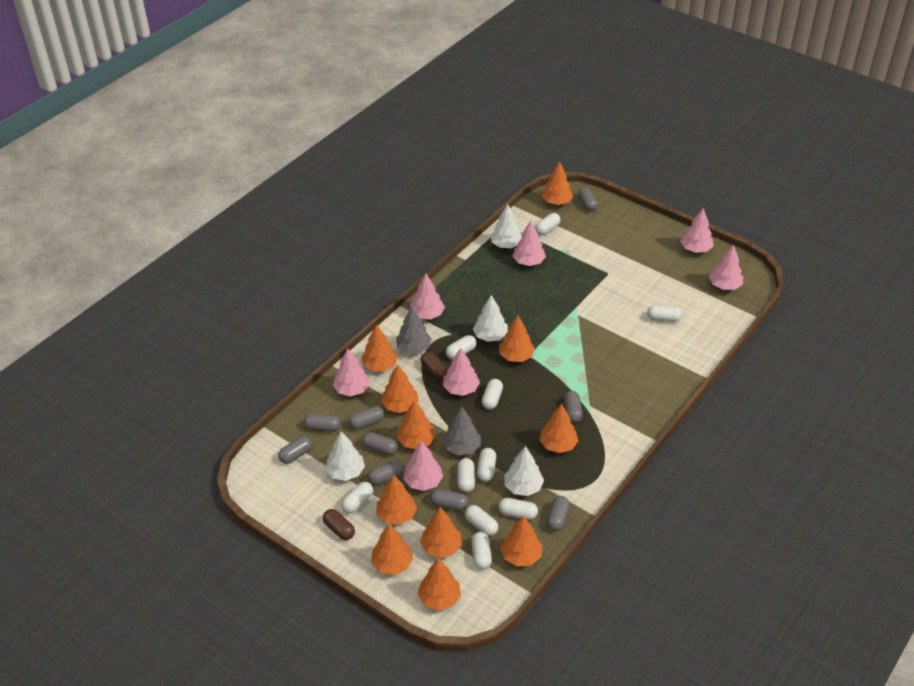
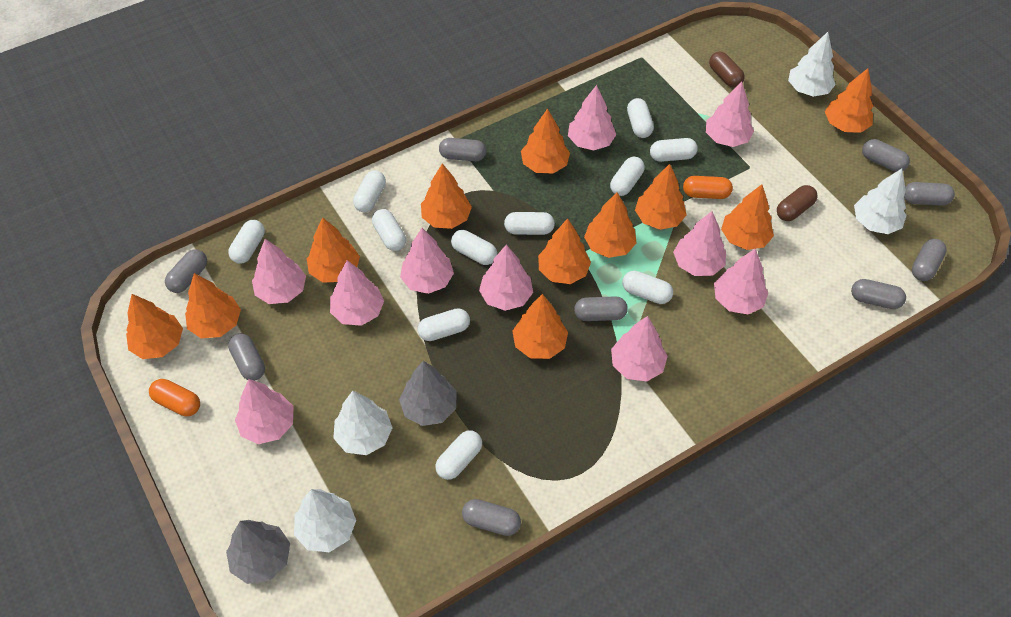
orange capsule: none = 0 -> [149,379,200,416] [683,176,733,199] = 2
pink tree: [333,348,370,396] [403,441,443,491] [410,274,445,320] [443,348,480,396] [513,221,546,266] [680,208,714,253] [709,244,743,290] = 7 -> [235,379,293,444] [252,239,306,304] [330,260,384,326] [400,228,454,294] [479,245,533,311] [568,85,616,150] [611,316,668,381] [673,211,726,276] [706,82,754,147] [714,248,769,314] = 10
white capsule: [341,482,373,513] [446,335,477,360] [457,458,475,493] [465,505,499,536] [471,532,492,569] [477,448,496,482] [482,379,503,409] [499,498,538,520] [535,213,561,235] [647,305,682,322] = 10 -> [228,220,265,264] [353,170,386,212] [372,209,406,251] [418,308,470,341] [435,430,482,480] [451,230,497,265] [504,212,555,235] [610,157,645,196] [622,271,673,304] [627,98,654,138] [650,138,698,162] = 11

